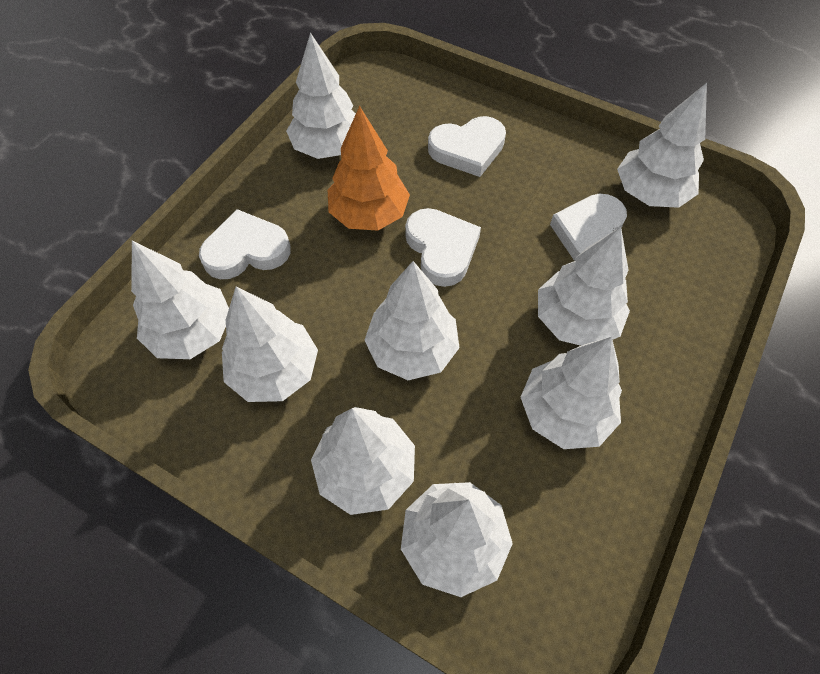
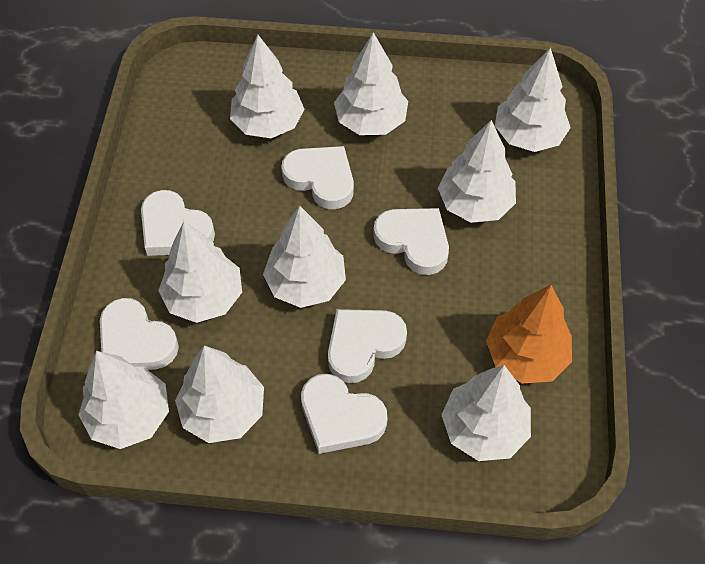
white heart: [199,209,291,279] [405,208,481,287] [428,116,506,177] [550,194,627,261] = 4 -> [100,298,179,370] [141,190,215,256] [281,146,354,209] [301,374,388,454] [328,309,407,383] [373,208,449,275] = 6

